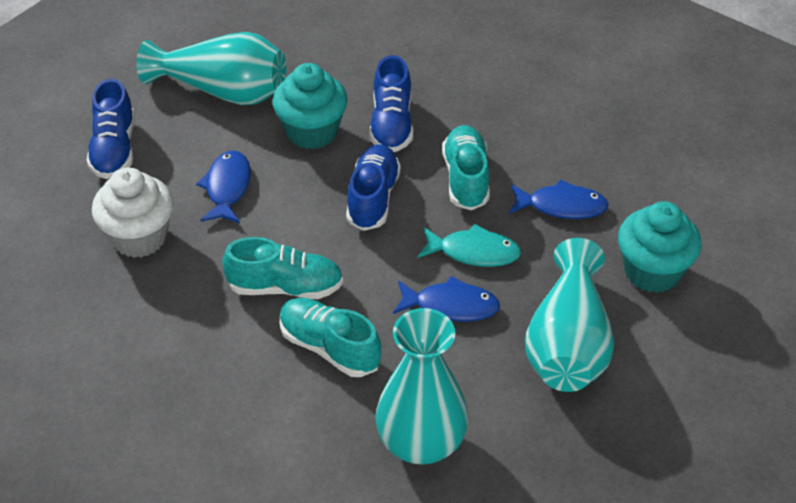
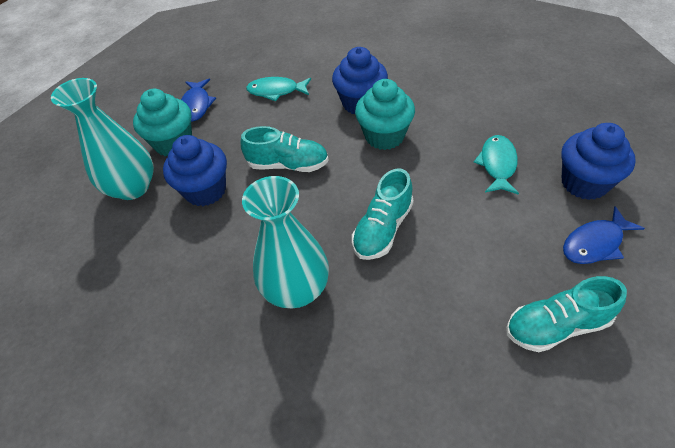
blue cupcake: none = 0 -> [163,135,227,206] [332,47,388,114] [561,123,635,200] = 3
blue fish: [196,150,251,223] [393,276,500,322] [509,179,609,219] = 3 -> [181,79,216,122] [563,206,645,264] = 2
blue shoe: [86,79,135,179] [346,144,401,231] [369,55,413,152] = 3 -> none = 0
turquoise fish: [418,224,521,267] = 1 -> [246,77,311,101] [474,135,519,195] = 2
turquoise vase: [136,32,286,105] [375,308,469,465] [525,238,614,392] = 3 -> [51,78,154,200] [242,176,329,308] = 2
white cupcake: [92,168,173,258] = 1 -> none = 0

